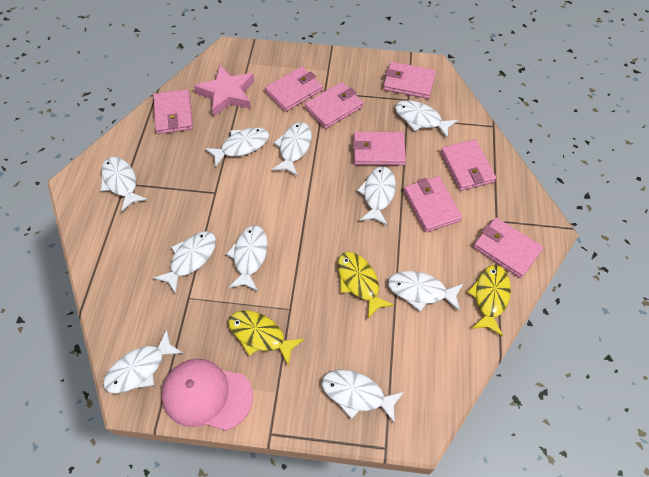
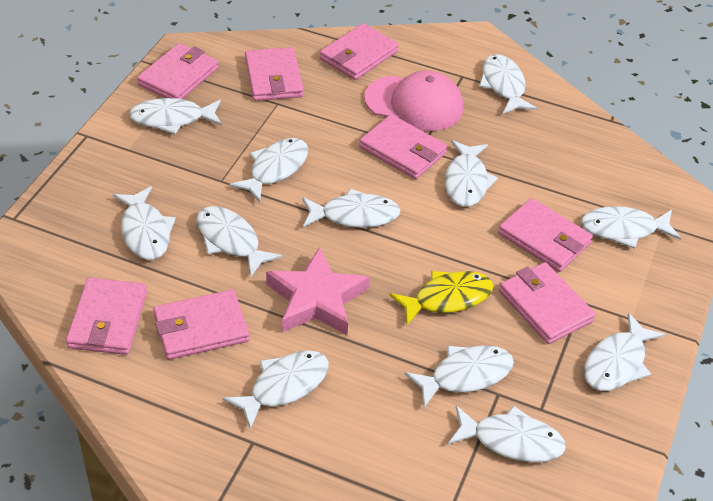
white fish: [100,157,148,212] [103,329,183,394] [153,231,216,294] [205,128,269,167] [226,225,268,291] [272,122,312,176] [322,370,404,424] [357,167,396,225] [388,271,463,312] [395,100,458,138] = 10 -> [113,186,176,260] [129,98,222,134] [196,206,282,277] [223,350,329,430] [229,138,308,202] [302,188,401,228] [404,345,514,408] [445,140,498,207] [448,406,566,462] [479,54,537,114] [581,206,681,249] [584,313,666,391] = 12
yellow fish: [228,310,304,366] [338,252,394,319] [468,265,511,336] = 3 -> [390,271,494,325] = 1

